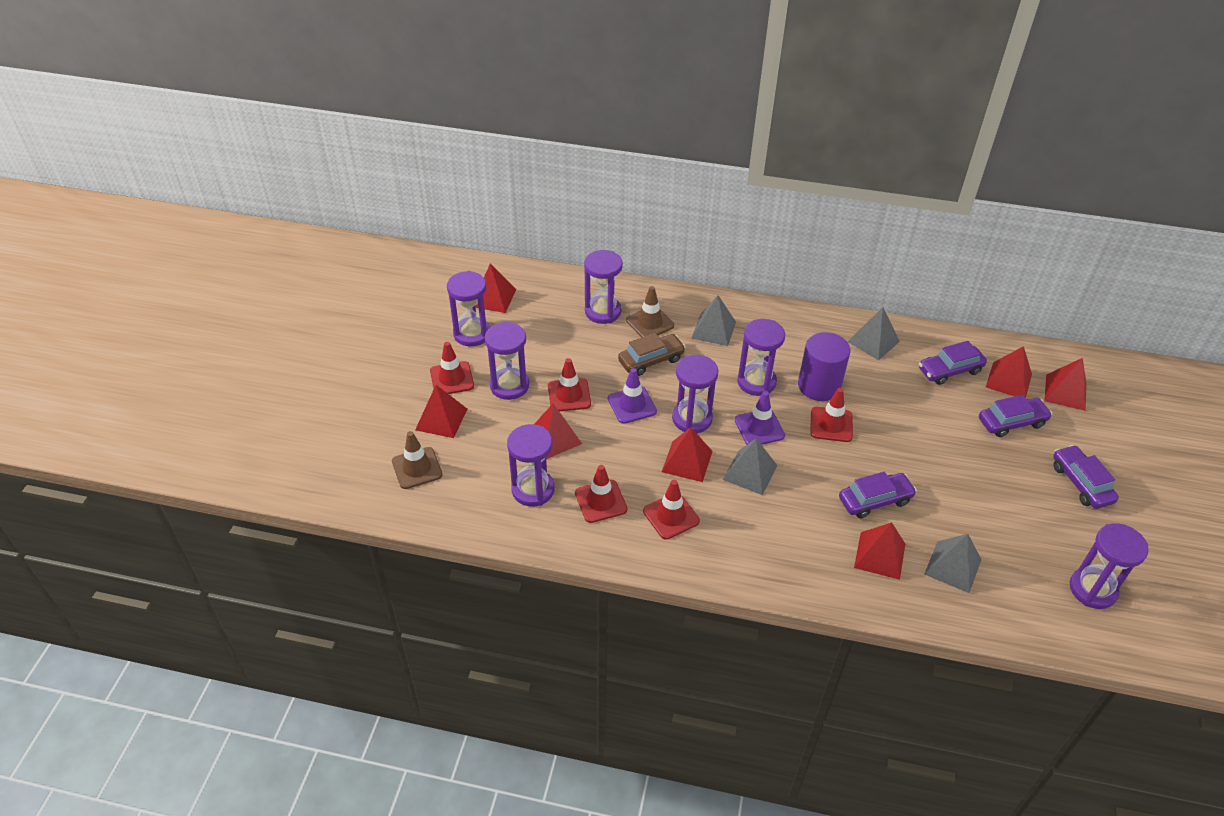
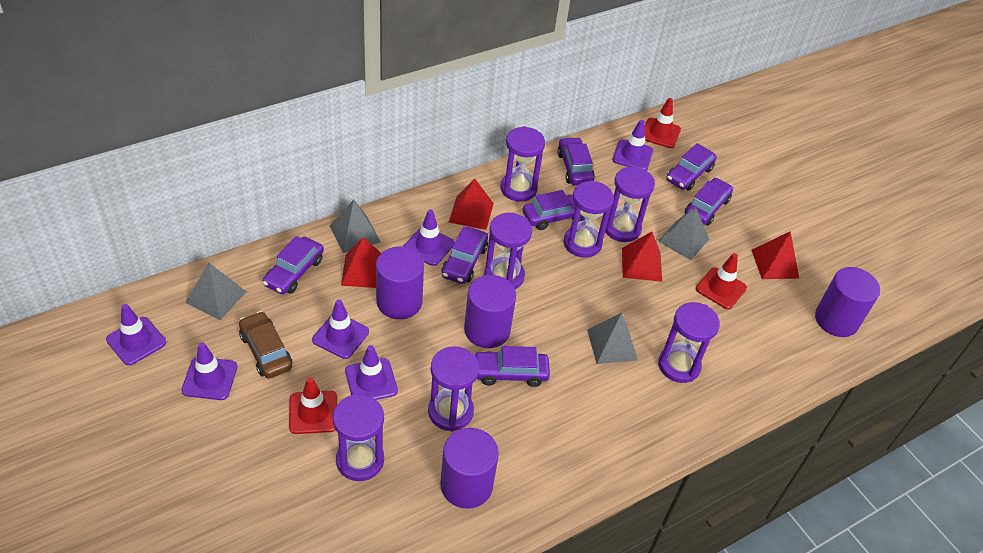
brown traffic cone: [392,431,442,489] [626,286,674,337] = 2 -> none = 0
purple car: [839,472,917,518] [919,341,987,385] [979,395,1052,437] [1053,445,1119,509] = 4 -> [263,236,324,294] [442,227,488,284] [474,346,550,387] [523,190,582,230] [557,137,595,186] [667,143,717,191] [685,178,733,225] = 7
purple cylinder: [798,332,850,401] = 1 -> [376,246,424,319] [440,428,499,509] [464,275,516,348] [815,267,880,337] = 4
purple traffic cone: [608,368,657,424] [735,391,785,445] = 2 -> [106,304,166,365] [181,342,237,400] [312,300,369,359] [345,345,398,400] [403,210,454,266] [612,120,653,170] = 6
red pyramid: [415,385,467,438] [475,263,516,313] [534,404,582,459] [662,427,712,482] [854,522,905,580] [986,346,1032,398] [1044,358,1087,411] = 7 -> [341,237,381,288] [449,178,494,230] [622,232,662,282] [751,231,799,279] = 4
red traffic cone: [430,342,474,394] [548,358,591,411] [575,465,627,523] [643,480,700,539] [810,388,853,442] = 5 -> [289,377,337,434] [645,98,681,148] [696,253,747,309] = 3

